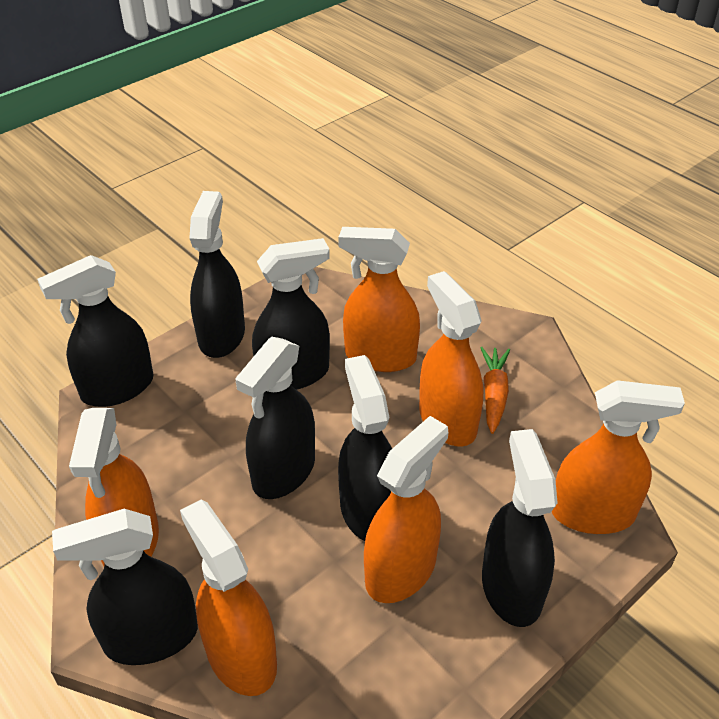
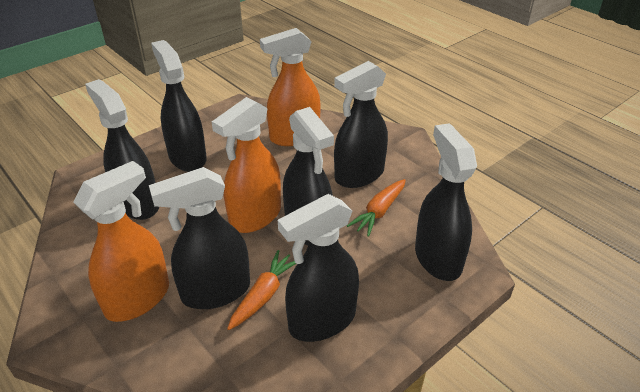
orange carrot: [480,347,510,434] = 1 -> [227,250,296,330] [347,179,406,237] = 2
orange spray bottle: [69,408,159,566] [180,499,277,696] [338,227,420,372] [364,416,448,603] [419,271,483,447] [552,380,685,534] = 6 -> [74,161,169,322] [212,97,281,233] [260,28,320,146] = 3

